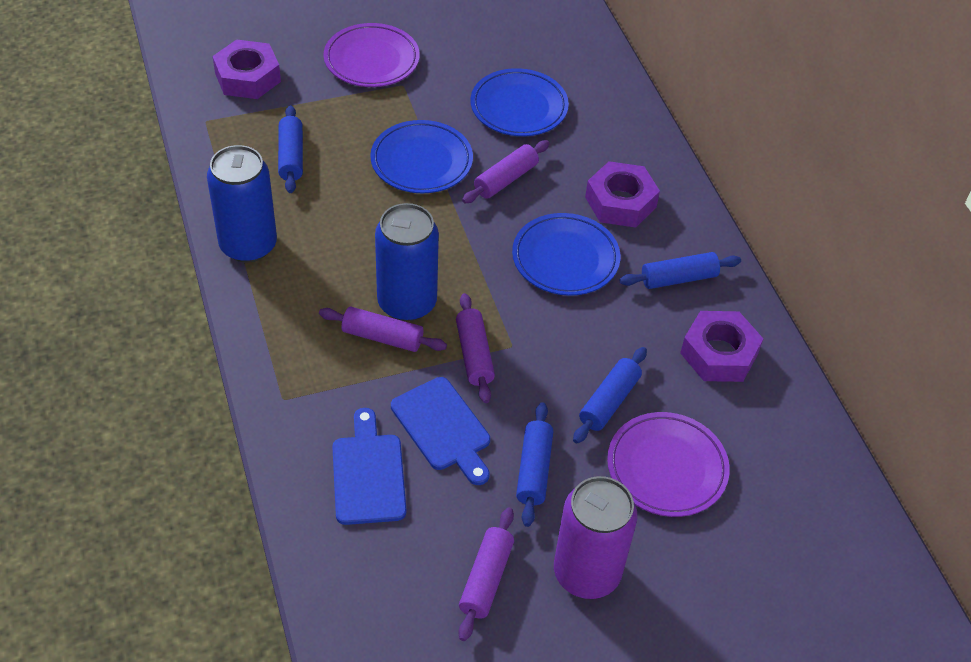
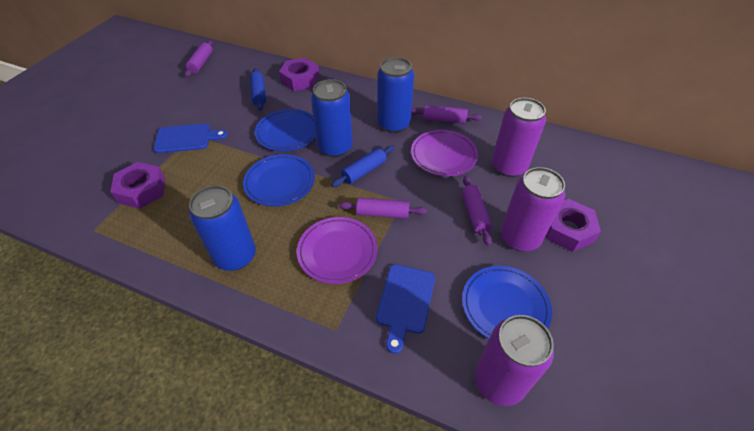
blue can: [207,145,277,262] [375,203,439,321] = 2 -> [189,185,256,271] [311,79,353,157] [377,57,414,133] = 3
blue rolling pin: [278,105,303,193] [516,402,553,527] [573,347,647,444] [619,252,741,289] = 4 -> [250,68,266,110] [331,146,395,187] = 2
purple can: [554,476,638,599] = 1 -> [475,315,554,406] [492,98,546,177] [501,167,565,252] = 3

